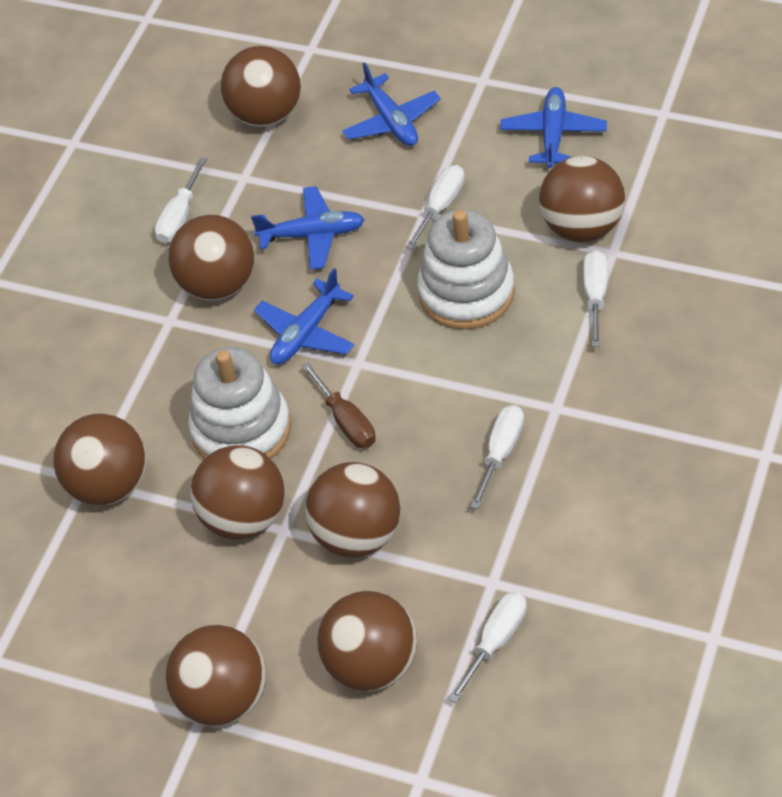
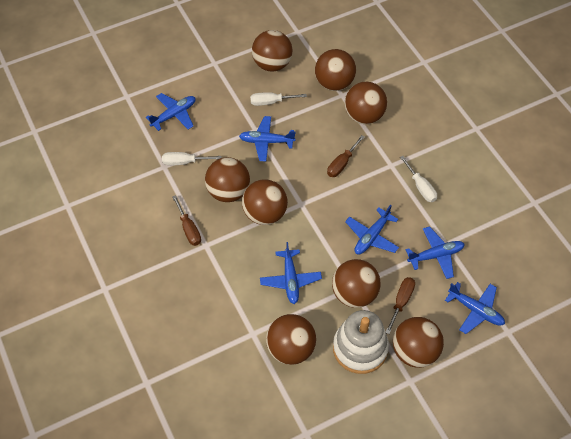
blue plane: [251,186,365,270] [254,268,355,365] [342,62,441,146] [500,87,607,168] = 4 -> [146,93,195,131] [239,116,296,162] [260,242,322,304] [345,205,399,254] [406,226,465,279] [445,282,505,334] = 6
brown screwdriver: [302,362,376,448] = 1 -> [172,195,201,246] [327,135,365,177] [386,277,415,334] = 3
white screwdriver: [155,157,207,243] [406,165,465,250] [449,592,527,703] [470,405,524,509] [583,250,608,347] = 5 -> [162,152,222,165] [250,92,307,106] [400,156,437,202] = 3
white stacking toy: [188,347,291,459] [417,210,515,330] = 2 -> [333,310,389,374] = 1

